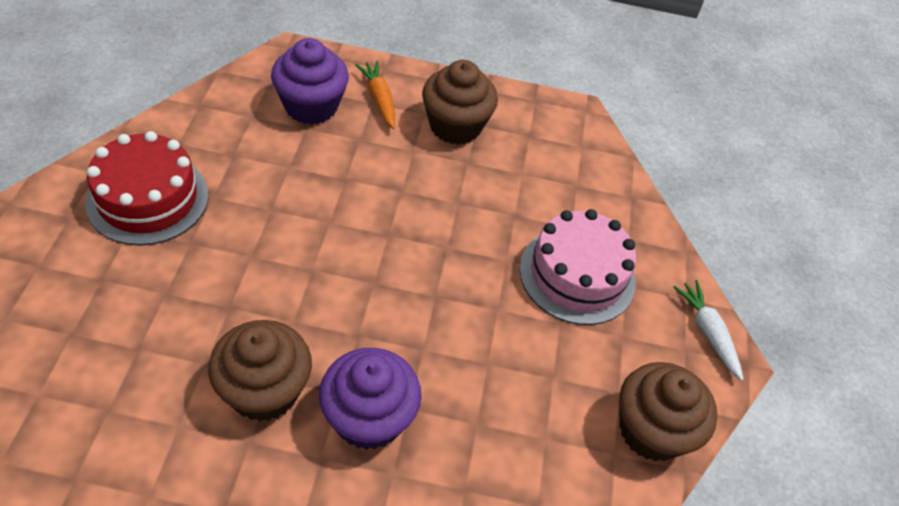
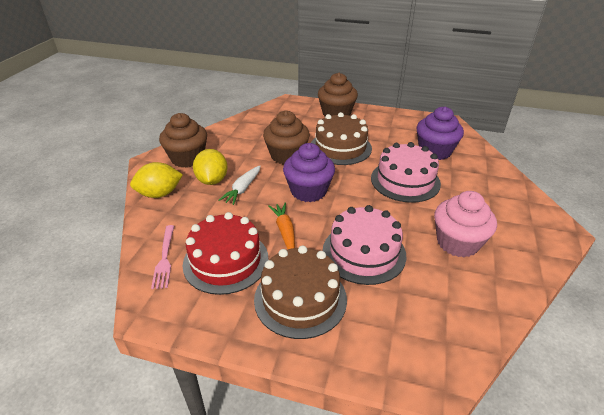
brown cake: none = 0 -> [254,246,347,339] [311,112,372,165] = 2
pink cake: [519,209,636,325] = 1 -> [323,205,406,285] [371,142,441,203] = 2
pink cupcake: none = 0 -> [434,191,497,257] = 1
pink fork: none = 0 -> [151,225,174,289] = 1
yellow lemon: none = 0 -> [130,162,183,198] [193,149,228,185] = 2

